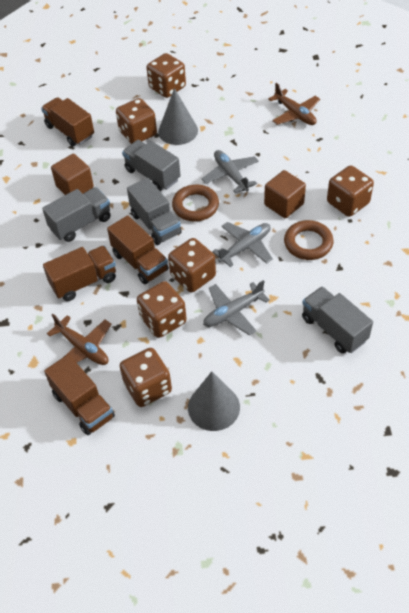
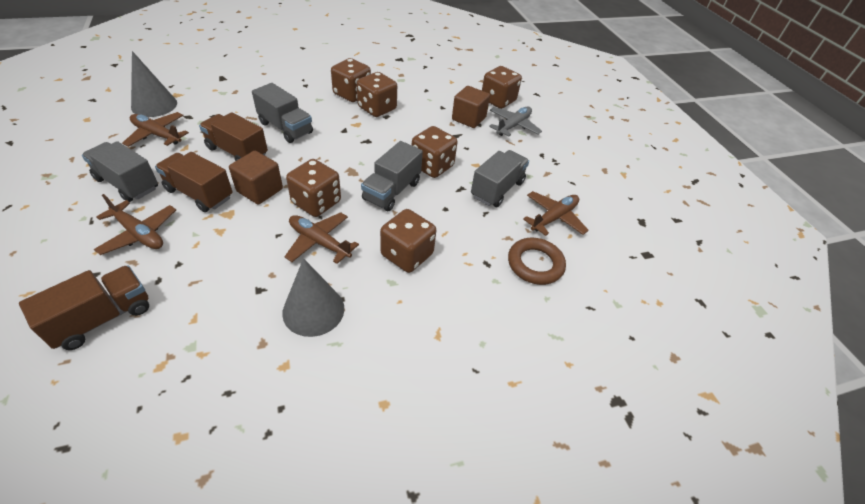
brown plane: [47,314,111,365] [268,83,320,125] = 2 -> [94,194,176,255] [122,112,189,147] [284,212,359,264] [523,191,589,236] = 4
brown ring: [172,184,219,222] [284,220,333,260] = 2 -> [508,238,566,285] = 1
brown truck: [41,97,94,146] [43,246,116,301] [44,354,115,435] [107,215,169,284] = 4 -> [19,265,149,350] [155,152,233,212] [199,112,268,161] = 3
grey plane: [202,150,259,193] [203,280,270,335] [212,222,273,267] = 3 -> [489,106,542,137] = 1

